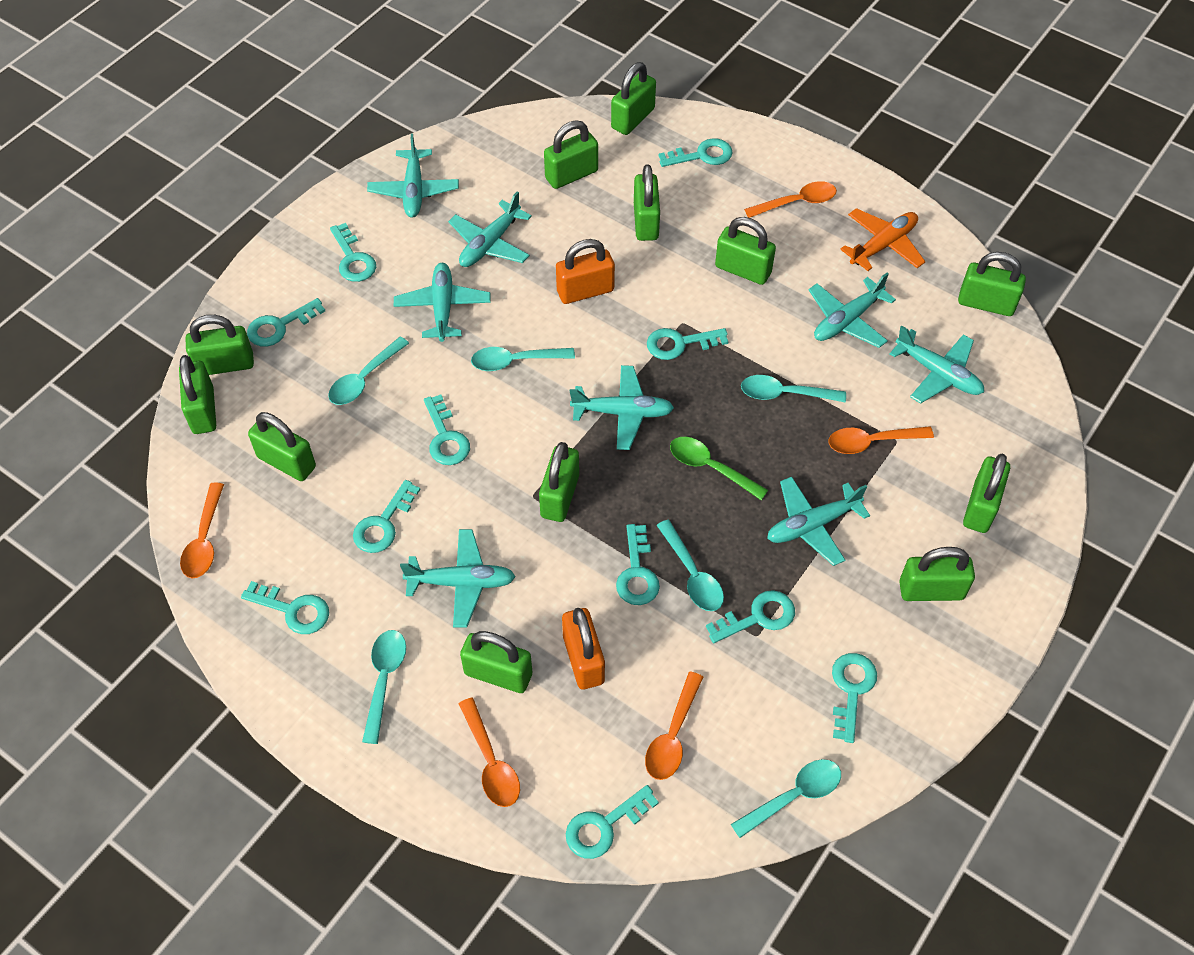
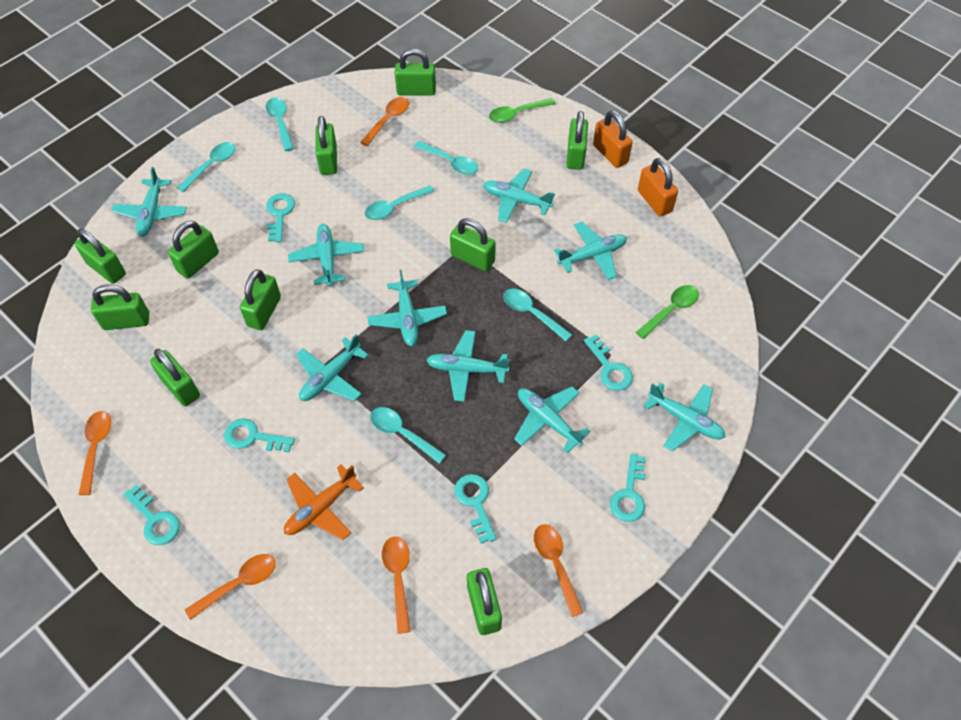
green padlock: [179,355,216,434] [186,315,254,375] [248,412,316,481] [460,631,532,693] [539,442,579,522] [544,120,598,189] [611,62,656,135] [634,164,660,241] [715,217,776,285] [899,547,975,601] [958,252,1026,316] [963,454,1010,533] = 12 -> [75,229,126,284] [91,284,149,330] [150,349,200,406] [168,221,219,279] [240,269,281,330] [316,116,337,175] [395,49,436,95] [450,218,496,271] [467,568,502,635] [566,111,588,170] = 10
green spoon: [670,437,768,500] = 1 -> [489,98,556,123] [636,285,699,339] = 2
turquoise key: [241,581,329,634] [247,298,325,347] [330,223,376,282] [353,480,420,553] [424,394,470,465] [566,785,659,859] [616,524,660,605] [647,328,728,360] [659,138,733,167] [706,590,795,643] [832,653,877,743] = 11 -> [123,485,180,545] [224,418,295,452] [266,193,295,242] [455,474,496,543] [584,334,633,391] [610,453,646,522] = 6
turquoise plane: [367,134,459,218] [394,263,491,342] [400,529,516,628] [448,191,532,267] [570,365,674,450] [767,477,870,566] [809,273,896,348] [890,325,984,404] = 8 -> [112,167,187,236] [288,224,364,286] [296,334,368,401] [367,269,447,346] [426,330,510,402] [483,168,555,223] [514,387,591,453] [554,222,627,280] [643,383,725,452] = 9

